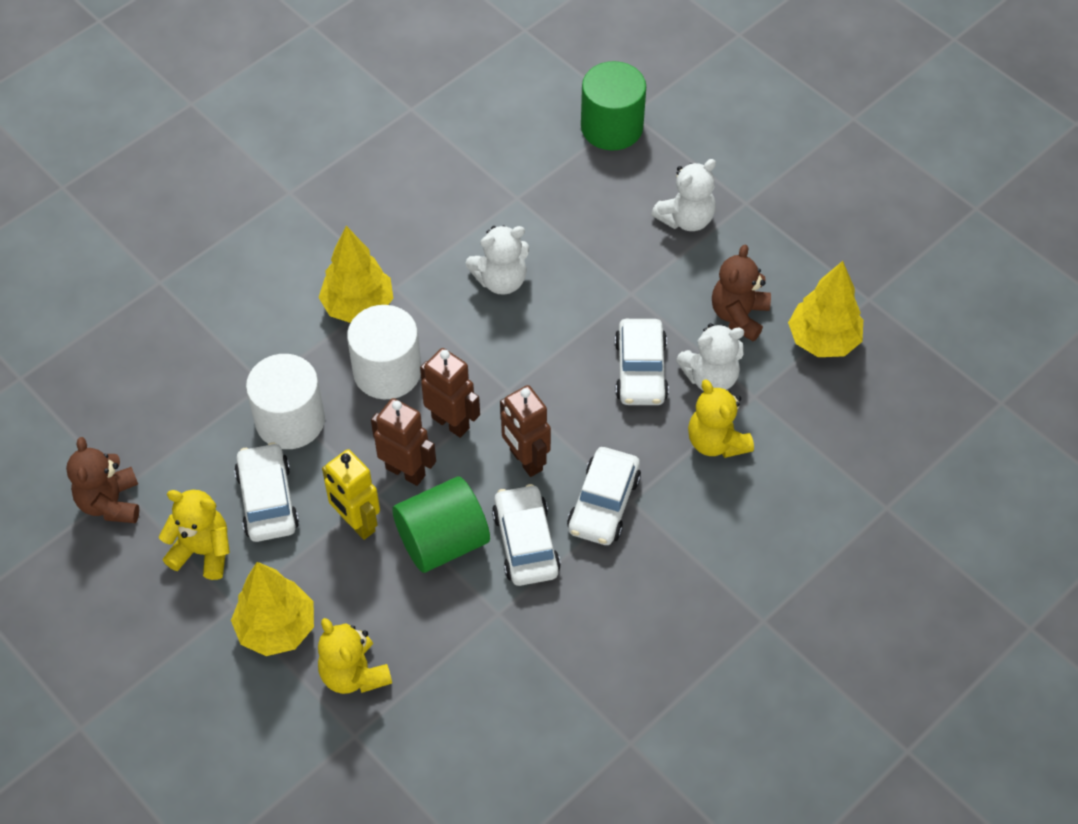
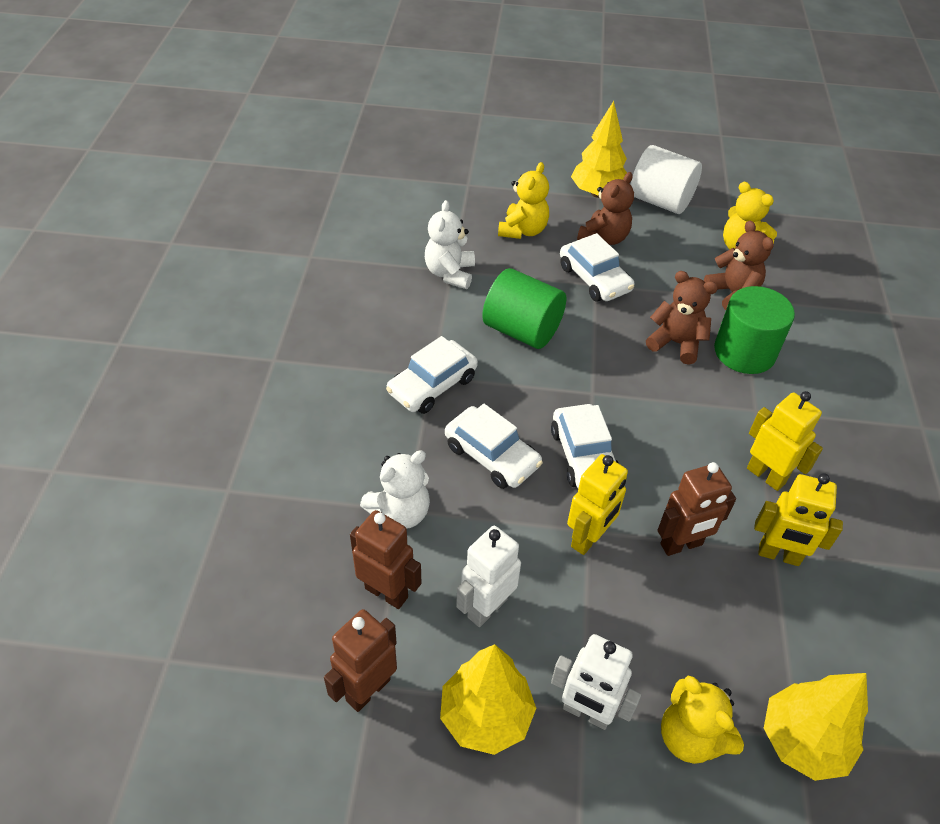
brown teddy bear: [66,437,139,523] [712,244,771,341] = 2 -> [577,172,634,245] [646,271,718,365] [704,221,774,310] = 3
white cylinder: [246,354,325,449] [347,305,421,399] = 2 -> [630,145,702,214] = 1
white robot: none = 0 -> [456,526,521,627] [551,634,641,730] = 2
white teddy bear: [466,225,529,295] [651,159,716,231] [676,323,744,391] = 3 -> [360,450,430,529] [425,200,475,289] = 2
yellow robot: [322,449,380,540] = 1 -> [567,454,628,555] [747,391,823,491] [754,473,843,566] = 3

